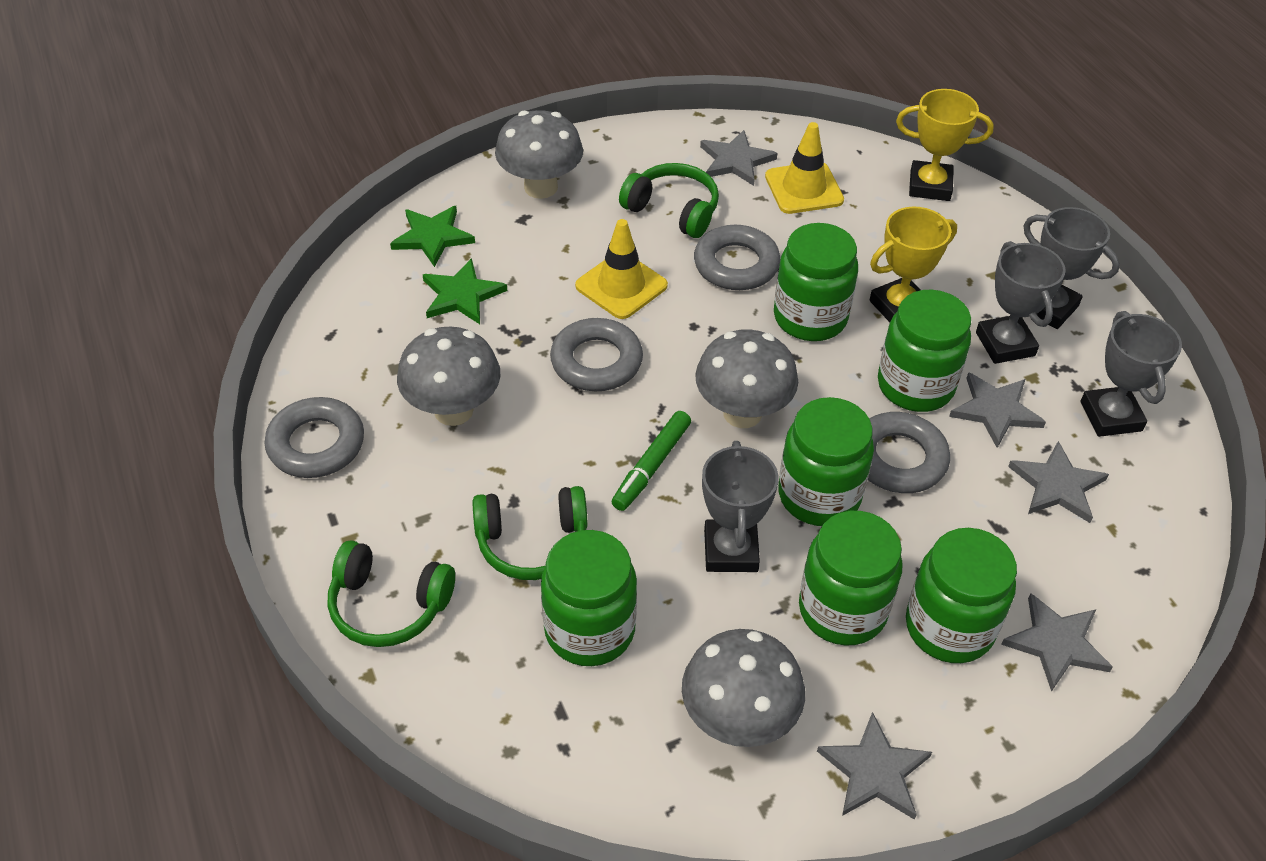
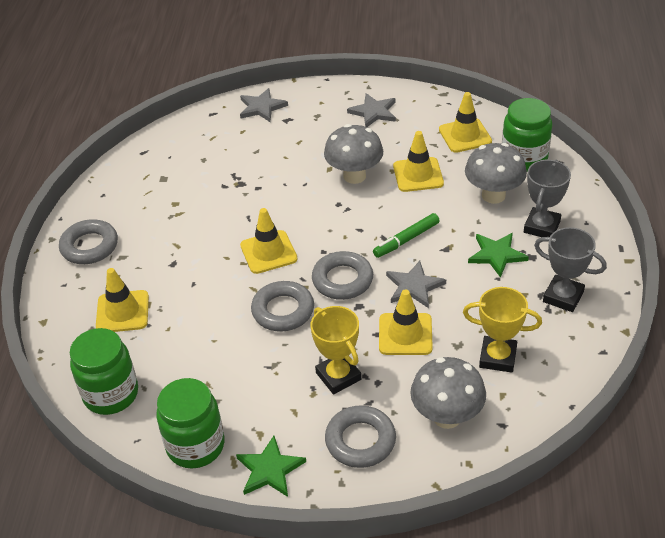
green headphones: [328,540,455,647] [473,486,587,580] [619,163,719,238] = 3 -> none = 0
green jar: [541,530,637,666] [774,223,858,341] [778,397,874,526] [799,511,903,646] [878,290,971,412] [906,528,1017,663] = 6 -> [70,328,138,415] [156,378,224,468] [502,98,552,171] = 3
grey mushroom: [397,327,500,426] [495,110,583,199] [682,629,805,747] [695,330,798,428] = 4 -> [324,124,383,184] [410,357,486,429] [465,143,527,204] = 3
grey star: [700,130,777,186] [817,712,932,820] [949,372,1046,448] [1001,593,1113,692] [1008,441,1109,523] = 5 -> [240,88,288,122] [347,93,396,127] [386,261,446,308] = 3
grey trophy: [702,441,779,572] [976,241,1066,364] [1023,207,1120,329] [1081,311,1182,437] = 4 -> [524,160,571,237] [534,227,607,312] = 2
yellow traffic cone: [575,219,668,319] [765,122,844,214] = 2 -> [96,268,149,332] [240,208,297,274] [379,289,433,355] [393,131,444,192] [439,92,492,153] = 5

